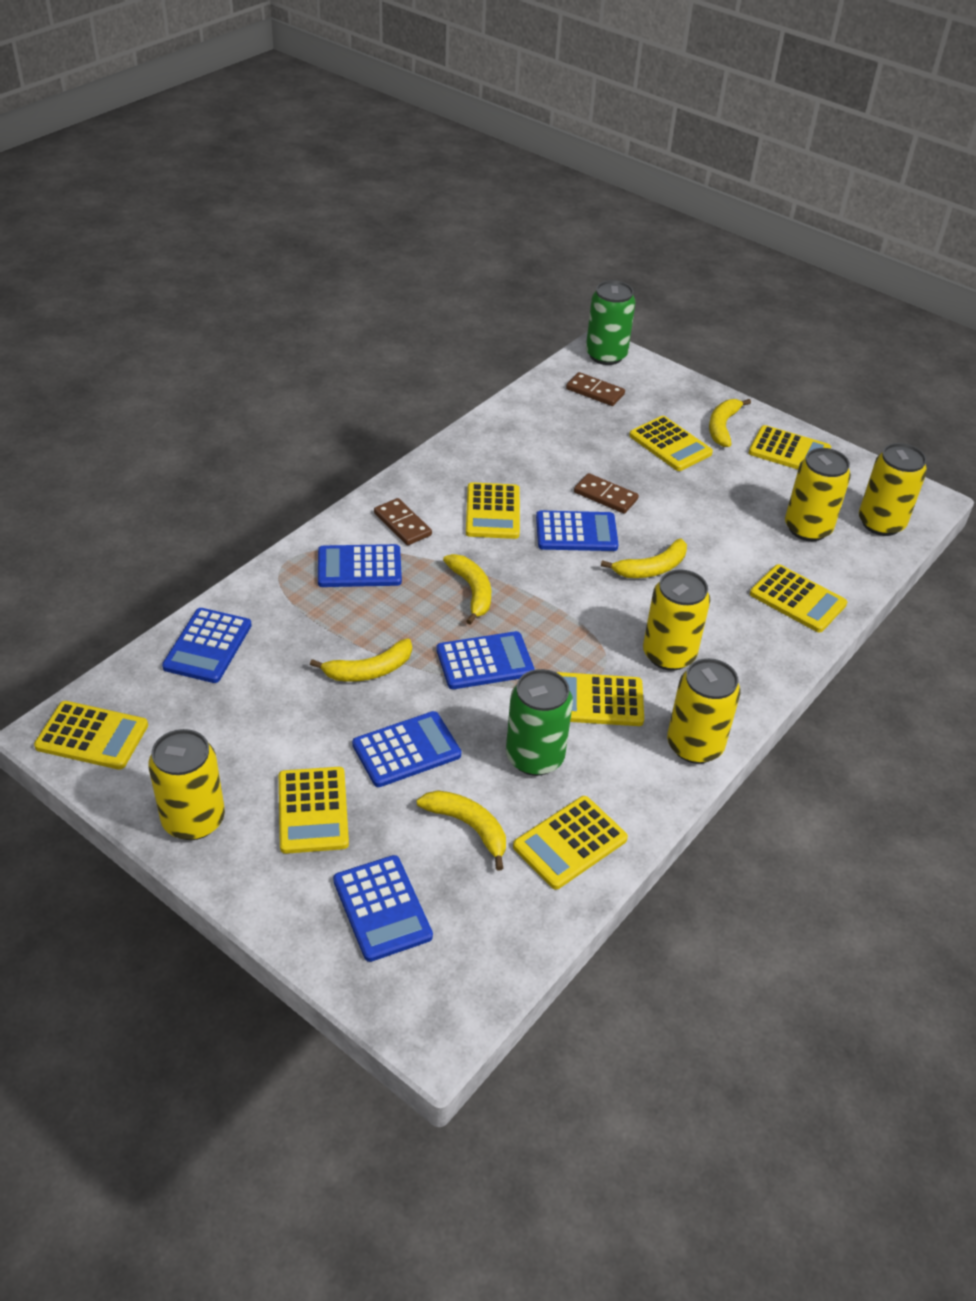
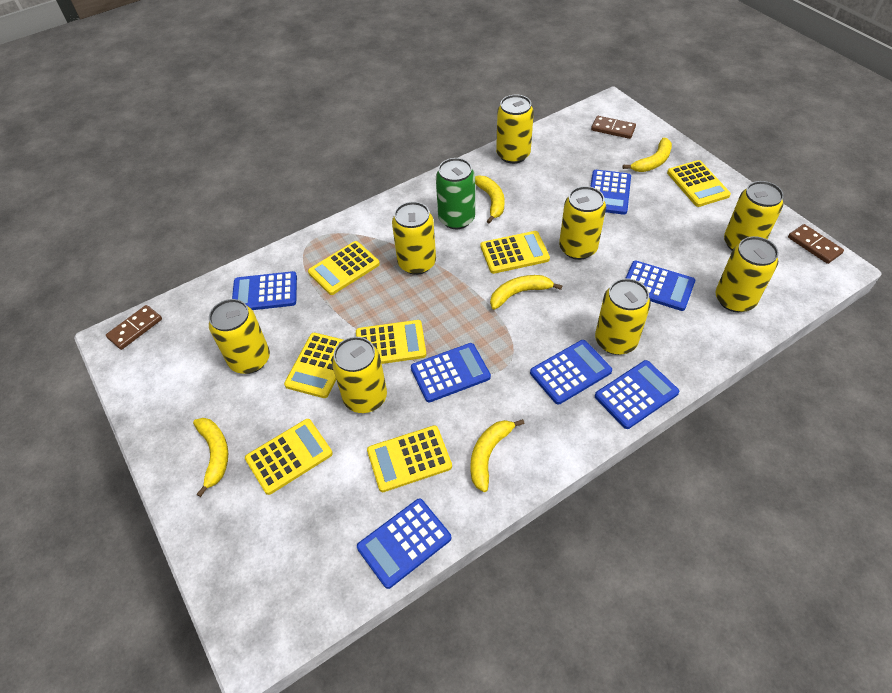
blue calculator: [162,608,252,683] [318,544,402,587] [333,855,433,962] [352,711,461,787] [436,631,535,689] [536,511,619,551] = 6 -> [232,271,297,310] [357,499,452,589] [411,343,491,402] [530,340,612,405] [590,170,631,215] [595,360,679,429] [626,260,695,311] = 7
green can: [506,669,573,776] [586,280,636,365] = 2 -> [436,158,475,229] = 1
yellow calculator: [34,701,148,770] [279,767,349,854] [466,482,520,539] [513,796,628,890] [556,672,644,726] [629,416,713,471] [749,425,831,469] [750,564,847,632] = 8 -> [245,419,333,495] [284,333,343,398] [308,241,380,295] [356,320,426,364] [367,425,452,492] [480,231,550,274] [667,160,731,207] = 7
yellow can: [148,729,225,840] [643,569,710,671] [667,658,741,764] [785,448,851,541] [859,443,927,536] = 5 -> [209,299,270,374] [332,337,387,413] [392,202,436,275] [496,95,534,164] [559,186,606,260] [595,278,651,355] [716,236,779,312] [724,181,784,250] = 8

